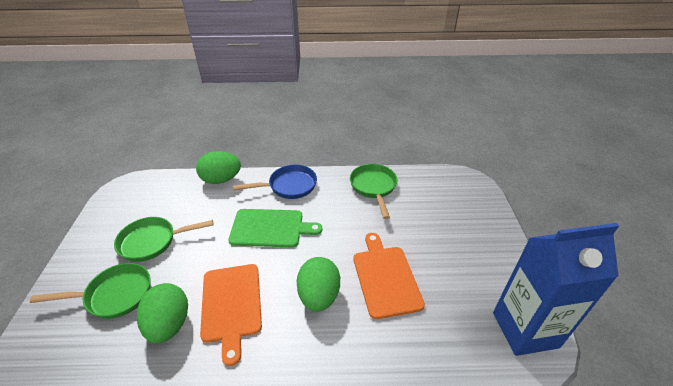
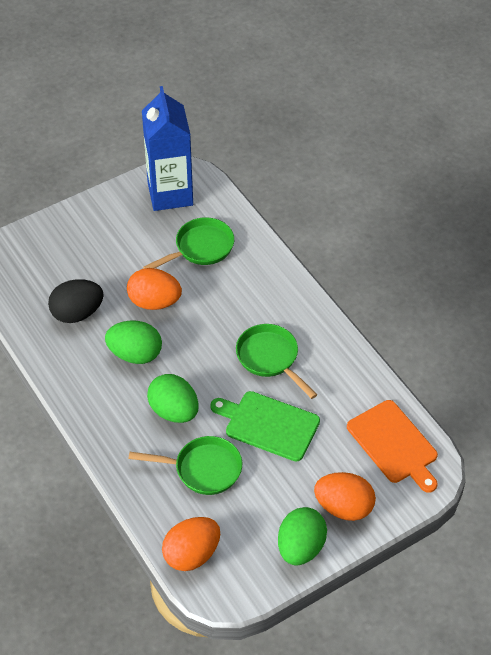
black egg: none = 0 -> [48,279,104,323] = 1
blue pan: [233,165,317,199] = 1 -> none = 0
orange cutting board: [200,264,262,366] [354,233,425,319] = 2 -> [347,400,438,493] = 1
orange egg: none = 0 -> [127,268,182,310] [162,517,220,571] [314,472,376,521] = 3

